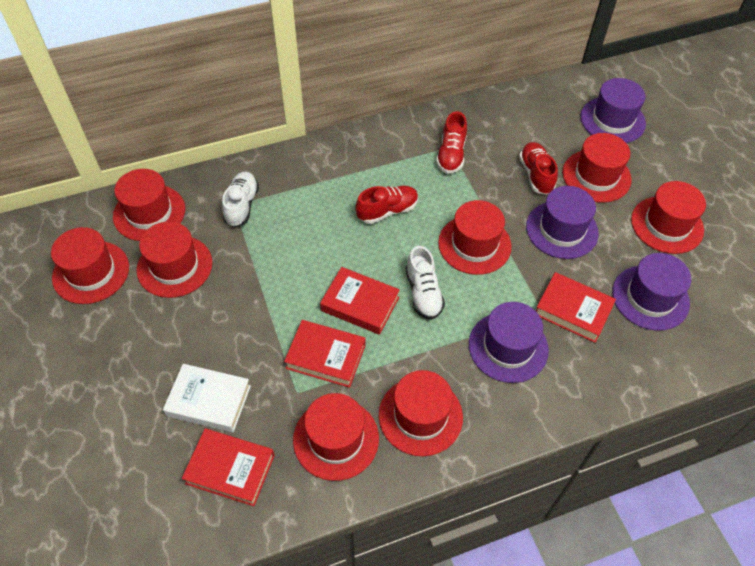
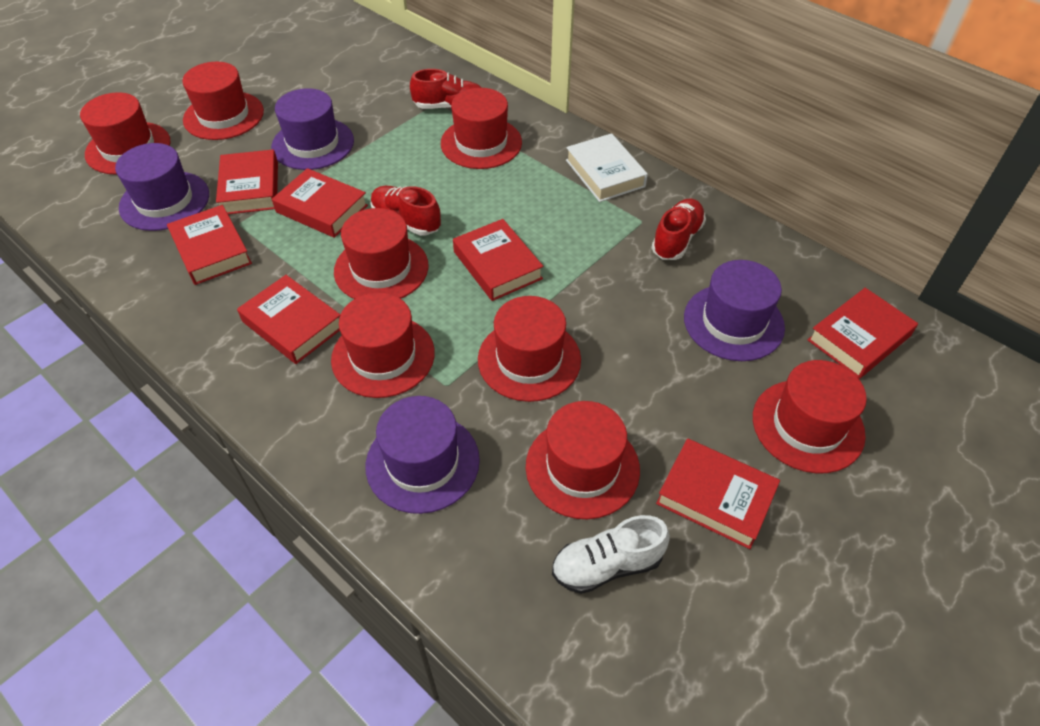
red book: [182,428,275,506] [284,320,366,388] [320,267,400,335] [536,272,616,343] = 4 -> [167,205,252,285] [216,149,278,214] [237,275,341,364] [272,168,368,238] [453,219,543,301] [656,438,780,549] [807,288,918,379] = 7
white shoe: [222,172,259,227] [406,246,445,320] = 2 -> [552,515,670,594] = 1

